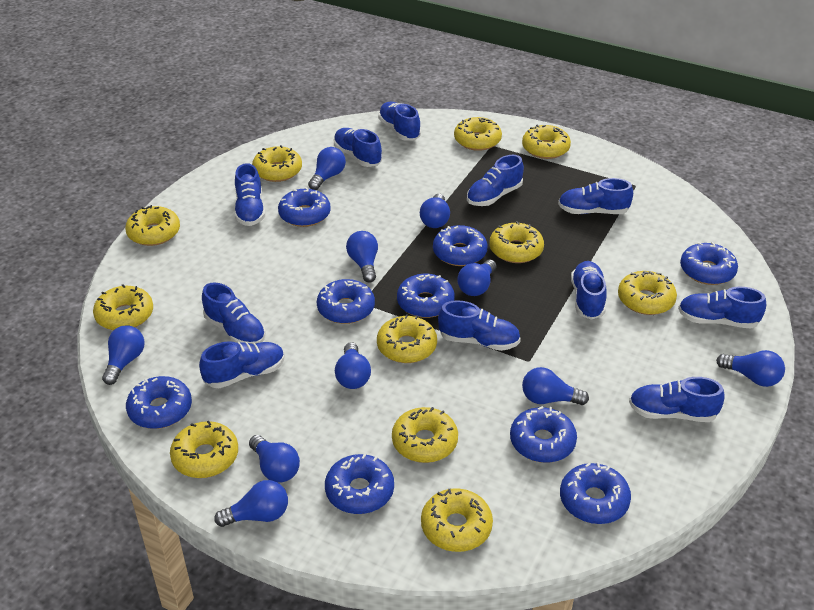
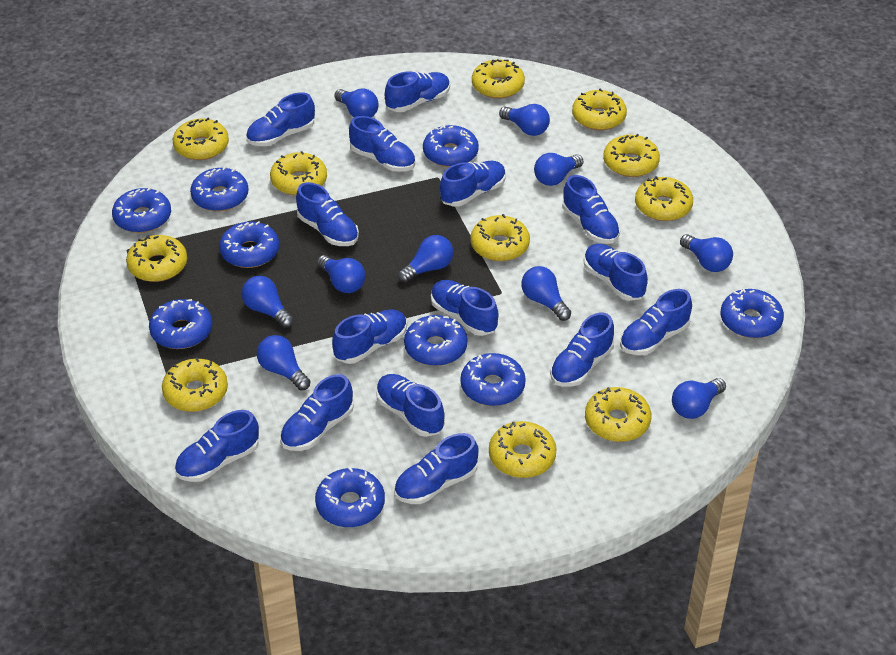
blue shoe: [199,341,285,388] [202,282,266,344] [235,163,265,226] [334,128,382,167] [378,102,421,141] [438,300,521,351] [467,155,524,206] [558,178,633,214] [571,261,607,320] [629,377,725,422] [678,286,766,329] = 11 -> [175,410,259,482] [246,92,315,146] [280,374,354,451] [296,182,359,246] [332,309,407,364] [349,116,415,172] [376,374,445,437] [385,71,450,112] [394,433,478,504] [431,280,498,336] [440,161,506,207] [550,313,614,387] [562,175,620,244] [584,244,648,301] [620,289,692,355] = 15

